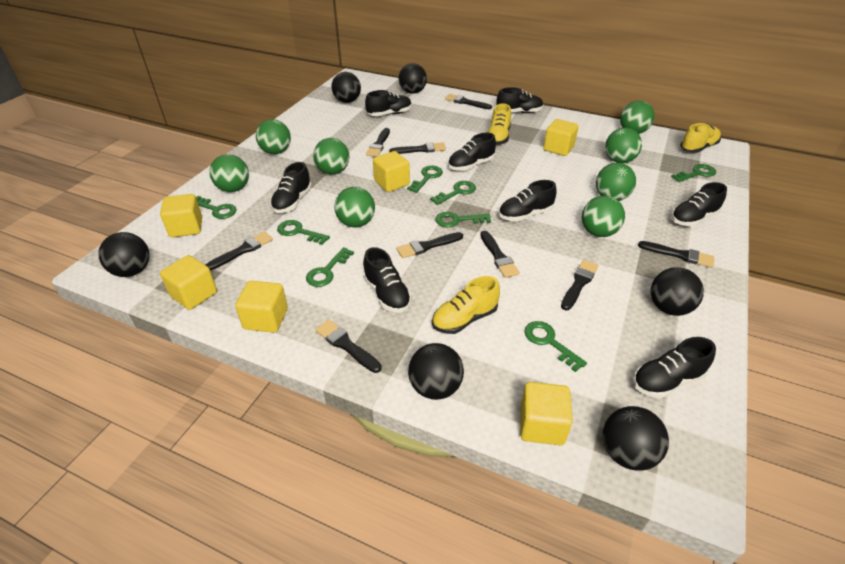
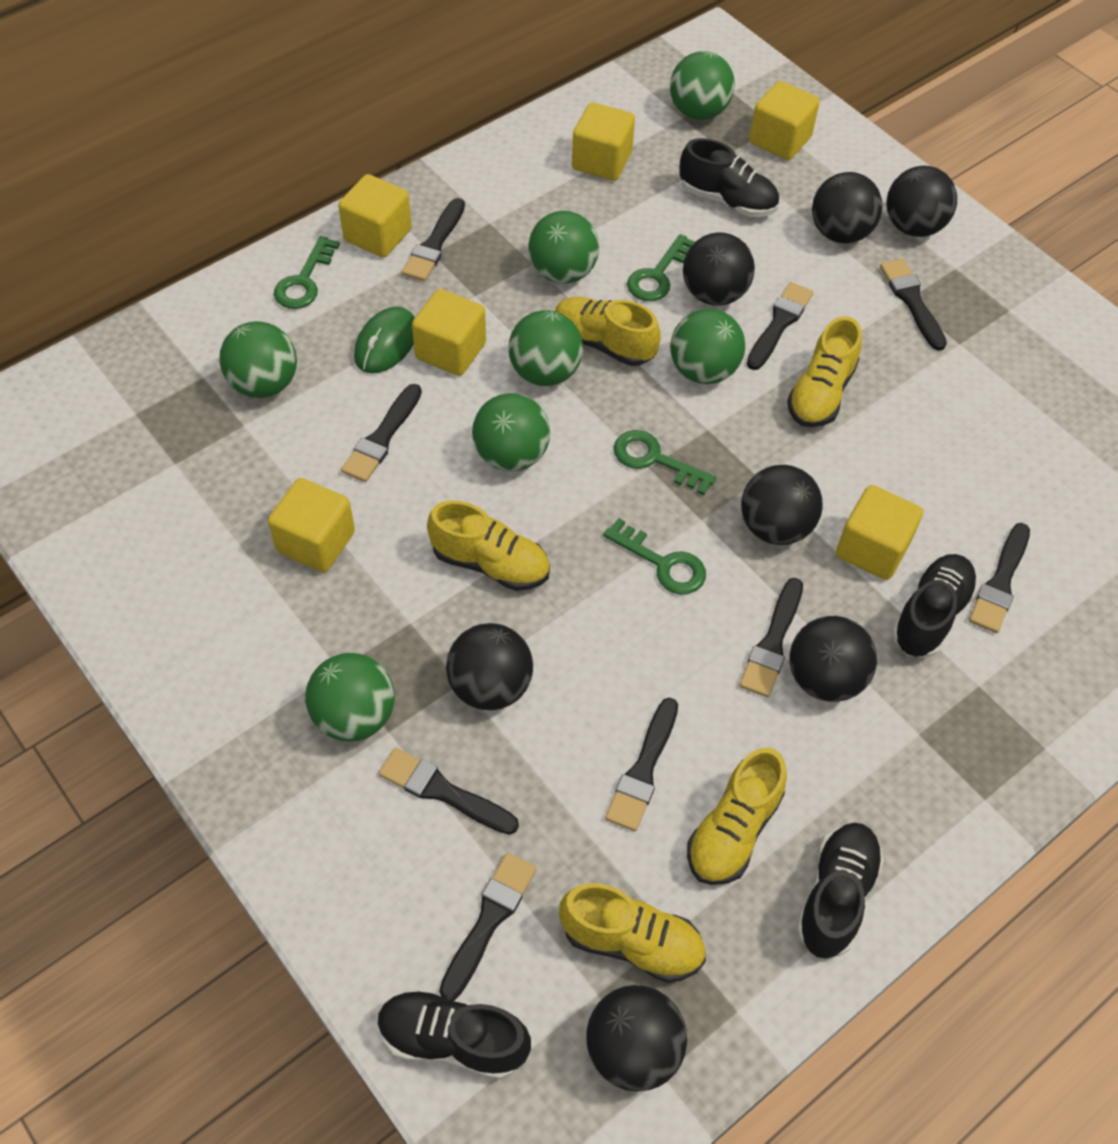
black ball: [98,232,150,277] [331,72,361,103] [399,63,427,94] [408,343,464,400] [603,406,669,471] [650,267,704,316] = 6 -> [446,623,533,710] [587,985,687,1092] [683,232,755,306] [741,465,823,545] [789,616,877,702] [812,172,883,244] [886,166,957,237] = 7
black shoe: [270,162,312,213] [363,247,412,313] [365,90,412,116] [448,133,496,171] [497,87,543,113] [499,180,557,222] [633,337,716,398] [671,182,727,226] = 8 -> [378,989,531,1080] [679,138,779,217] [796,823,884,959] [892,554,978,658] = 4
green ball: [209,154,249,192] [256,119,291,154] [313,138,349,174] [334,187,375,228] [582,196,625,237] [596,163,636,201] [605,128,642,163] [620,101,655,134] = 8 -> [220,321,297,398] [305,653,395,741] [472,393,550,472] [508,310,583,386] [528,211,599,284] [670,51,735,120] [670,309,745,384] = 7
green key: [196,196,237,219] [277,220,330,245] [306,247,354,287] [407,166,443,193] [430,181,476,205] [435,212,491,227] [524,321,587,372] [671,164,716,182] = 8 -> [274,236,340,309] [603,518,706,595] [614,430,716,495] [627,234,695,301] = 4
green mouse: none = 0 -> [354,307,415,373] = 1
yellow shoe: [432,276,500,334] [488,103,511,145] [680,123,721,153] = 3 -> [427,500,550,591] [555,297,661,366] [559,883,706,983] [687,747,787,885] [787,316,862,427] = 5

